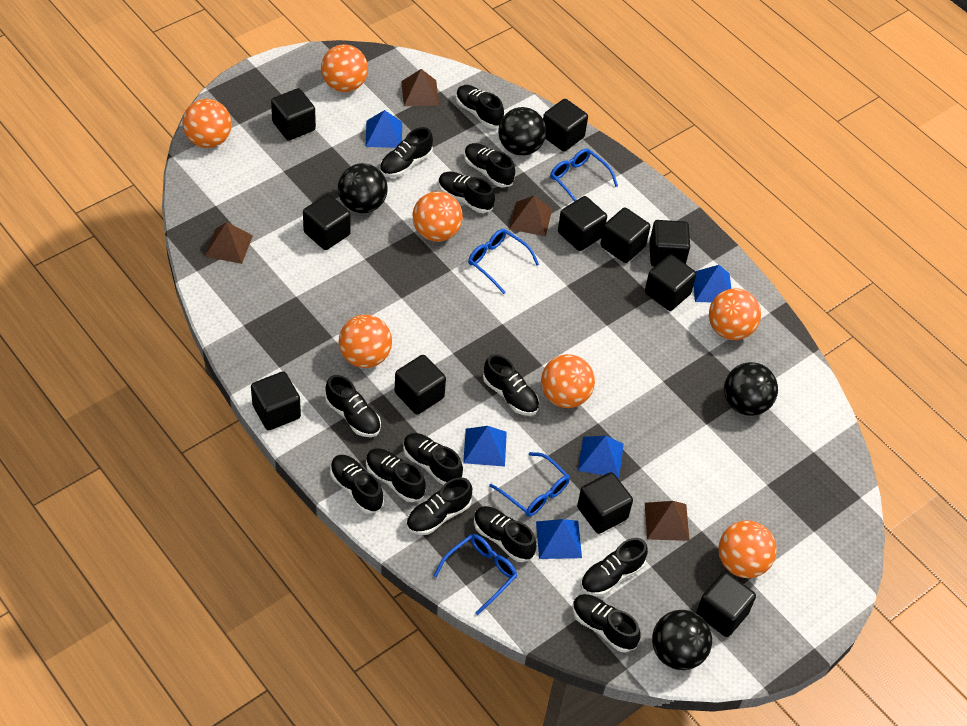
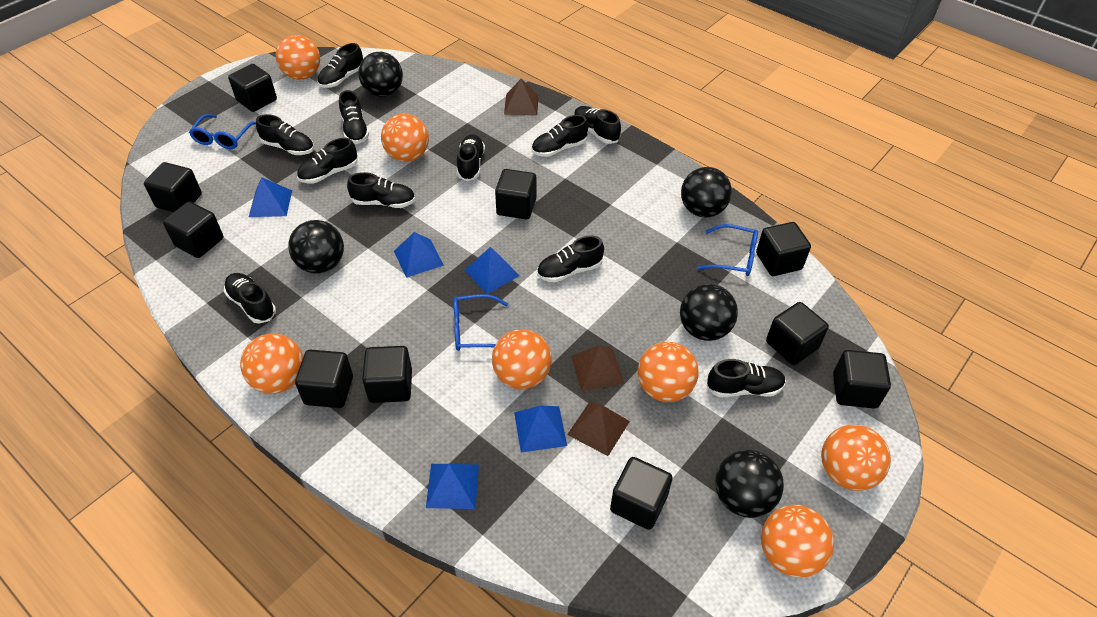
black ball: [338,163,388,213] [498,107,546,156] [652,610,712,670] [724,362,778,416] = 4 -> [288,220,344,274] [358,52,403,97] [680,284,738,341] [681,167,732,218] [715,449,784,518] = 5
black cube: [251,371,301,430] [271,88,316,141] [303,194,351,250] [395,355,446,415] [543,99,588,151] [558,196,607,251] [577,472,633,534] [600,208,650,263] [645,254,696,311] [649,220,690,267] [696,572,756,637] = 11 -> [144,162,202,212] [163,201,223,258] [228,64,277,112] [295,349,353,408] [362,346,412,403] [495,169,536,219] [610,457,673,530] [756,222,811,276] [766,302,829,365] [833,350,891,409] = 10
black shoe: [325,375,381,437] [330,455,384,513] [366,448,426,502] [380,127,433,177] [403,433,463,485] [406,477,472,535] [438,172,495,213] [456,85,504,128] [464,143,515,188] [474,506,537,562] [483,354,539,416] [573,594,640,653] [581,538,648,596] = 13 -> [224,273,276,324] [256,114,314,155] [297,138,357,183] [317,43,363,88] [339,90,369,144] [347,172,415,208] [457,134,485,181] [532,115,588,157] [537,235,604,282] [574,106,621,144] [706,359,786,397] = 11
blue glasses: [433,534,517,615] [468,229,539,294] [489,452,570,517] [550,148,618,202] = 4 -> [189,114,256,149] [453,294,508,351] [697,224,758,276] = 3
brown pyramid: [205,222,253,264] [401,69,439,106] [509,196,552,236] [645,501,690,541] = 4 -> [504,79,539,116] [567,401,630,456] [571,345,625,391] = 3

